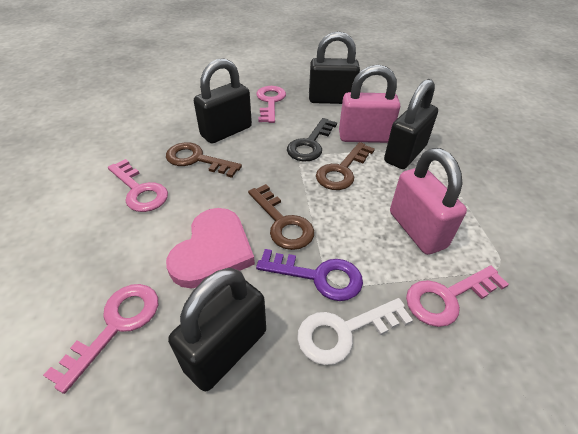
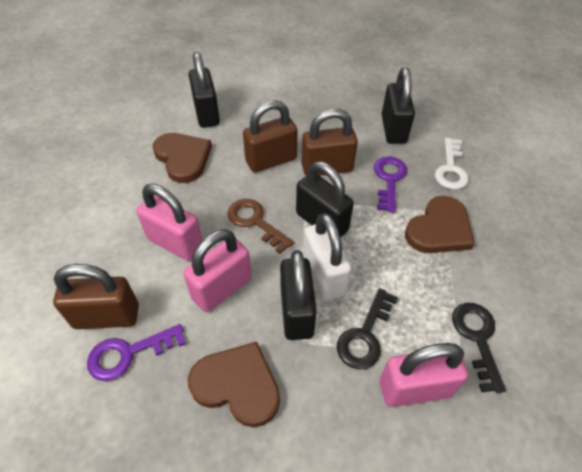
black key: [287,118,337,161] = 1 -> [337,288,398,369] [452,303,506,393] = 2
brown heart: none = 0 -> [152,133,212,183] [188,342,280,427] [405,196,475,253] = 3
brown key: [166,142,242,178] [248,184,314,250] [316,142,375,190] = 3 -> [228,199,294,254] = 1
brown padlock: none = 0 -> [53,264,139,329] [243,100,298,172] [301,109,358,176] = 3
pink heart: [166,208,255,288] = 1 -> none = 0
pink key: [43,284,158,394] [108,159,168,212] [256,86,286,123] [406,266,509,327] = 4 -> none = 0
pink padlock: [339,65,400,143] [390,148,467,255] = 2 -> [136,184,202,261] [183,229,252,312] [380,343,468,407] = 3
purple key: [256,249,363,301] = 1 -> [87,324,186,381] [374,156,407,212] = 2
white padlock: none = 0 -> [303,213,352,301] = 1

